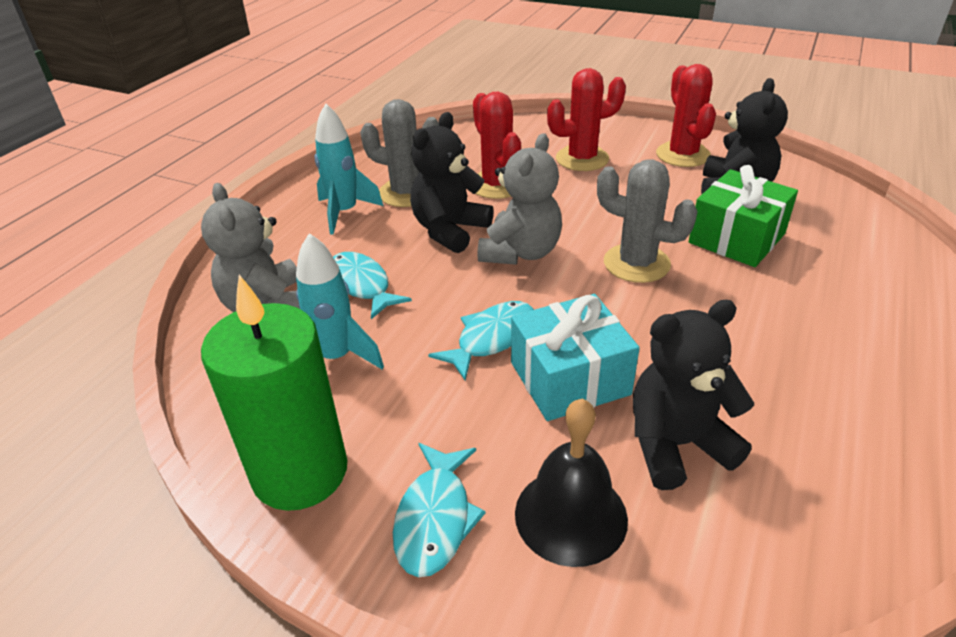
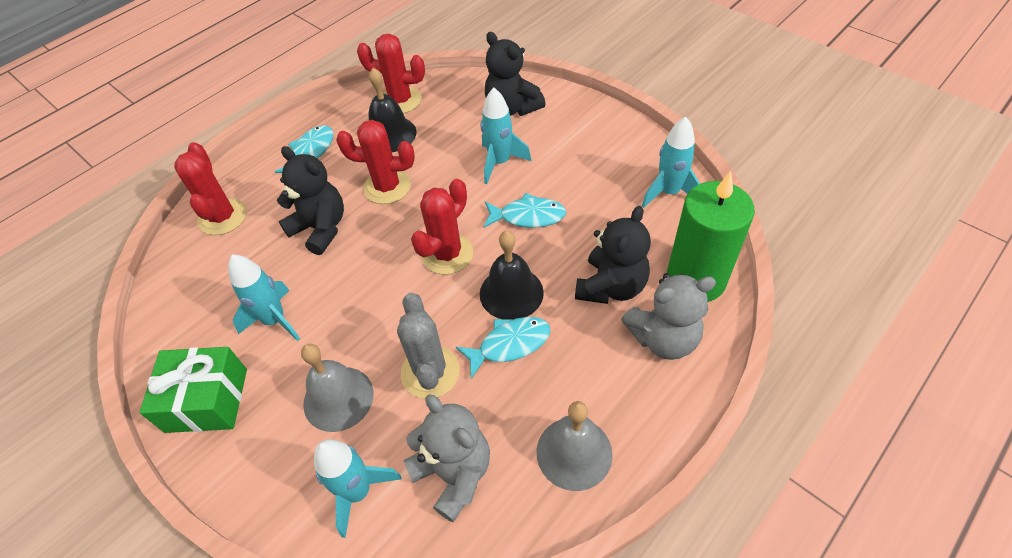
black bell: [515,399,628,567] = 1 -> [369,68,417,152] [480,231,544,320] = 2
grey bell: none = 0 -> [301,344,374,432] [537,401,613,491] = 2
grey cactus: [360,99,439,207] [597,159,698,283] = 2 -> [397,293,460,399] = 1
red cactus: [473,92,521,199] [547,68,626,171] [656,64,716,167] = 3 -> [174,142,247,235] [336,120,415,204] [357,34,425,114] [411,179,473,275] = 4
turquoise gift: [511,294,640,421] = 1 -> none = 0
turquoise rocket: [296,233,384,369] [314,104,383,235] = 2 -> [228,255,300,341] [314,439,402,538] [481,88,531,184] [642,116,700,208] = 4

